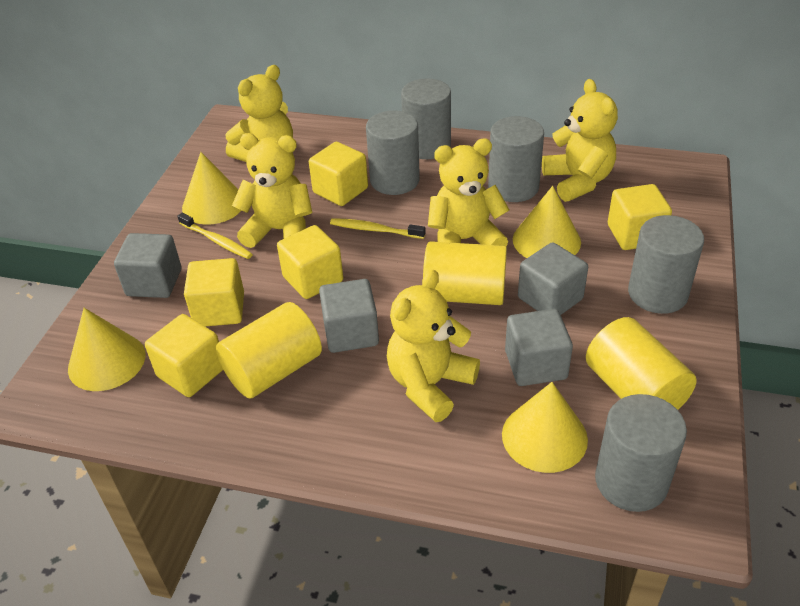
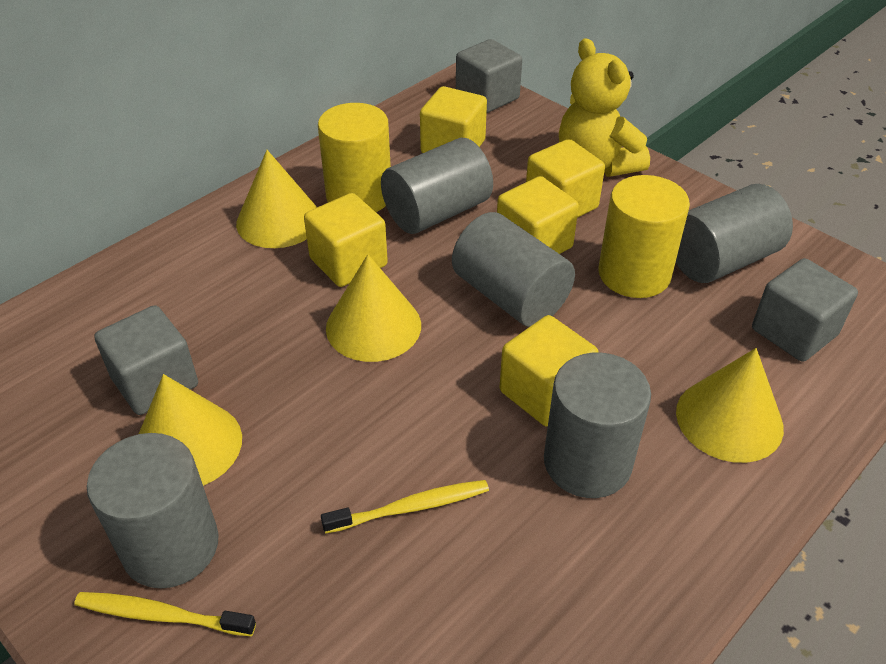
grey cube: [114,233,181,298] [319,279,379,353] [505,309,573,386] [518,242,588,315] = 4 -> [94,305,198,415] [456,39,522,113] [752,258,858,362] = 3
yellow cylinder: [216,302,322,399] [423,241,507,305] [586,317,697,410] = 3 -> [318,103,391,212] [599,175,690,298] = 2
yellow teddy bear: [225,65,293,162] [232,133,312,248] [387,270,480,422] [428,138,509,247] [542,79,618,202] = 5 -> [559,38,650,177] = 1

